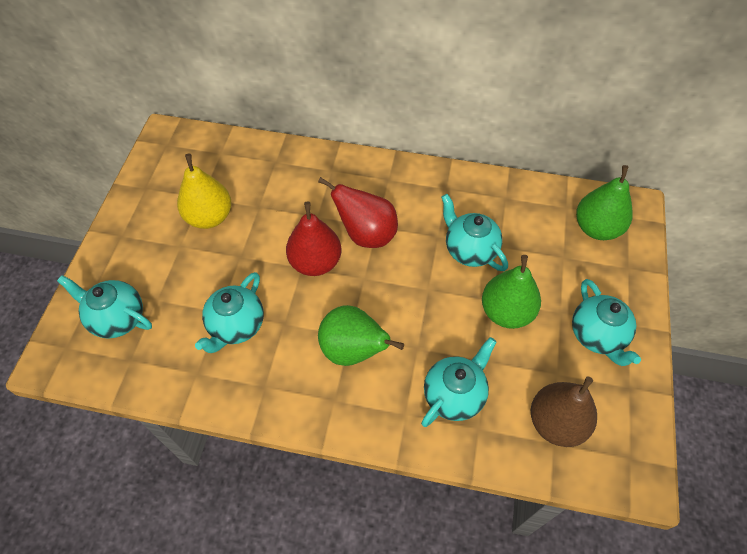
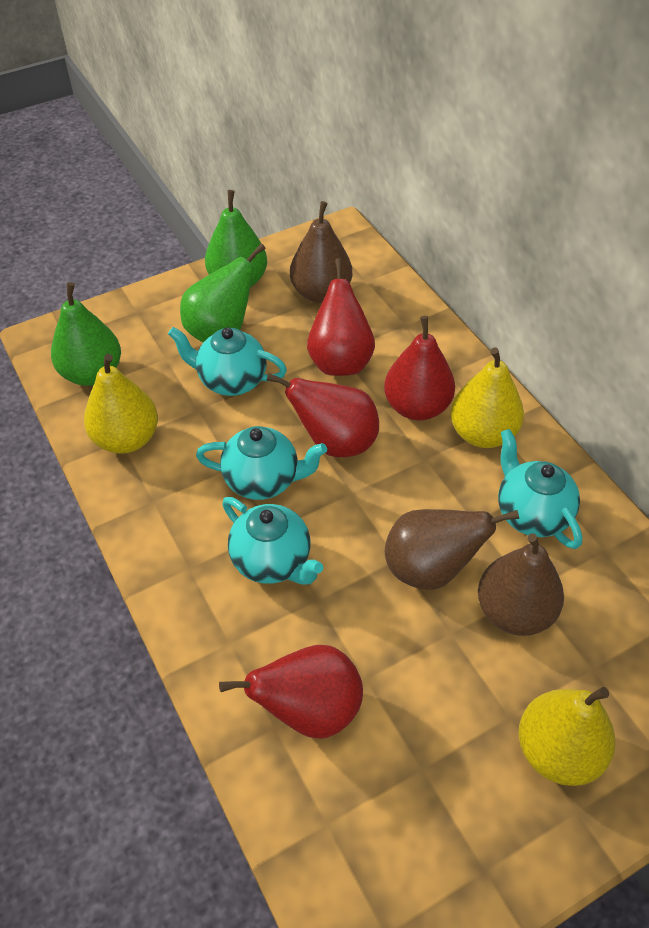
brown pear: [531,376,597,447] = 1 -> [290,201,352,303] [385,509,519,590] [478,533,564,636] = 3
red pear: [286,201,341,276] [318,177,398,248] = 2 -> [219,645,363,739] [266,373,379,457] [307,258,375,376] [384,316,455,420] = 4
turquoise teapot: [57,275,152,339] [195,272,264,353] [421,337,497,427] [441,194,508,271] [572,279,641,366] = 5 -> [168,327,287,396] [196,426,327,500] [222,497,323,584] [498,429,583,549] = 4
yellow pear: [177,154,232,229] = 1 -> [84,354,158,454] [450,347,524,448] [519,687,615,786] = 3

